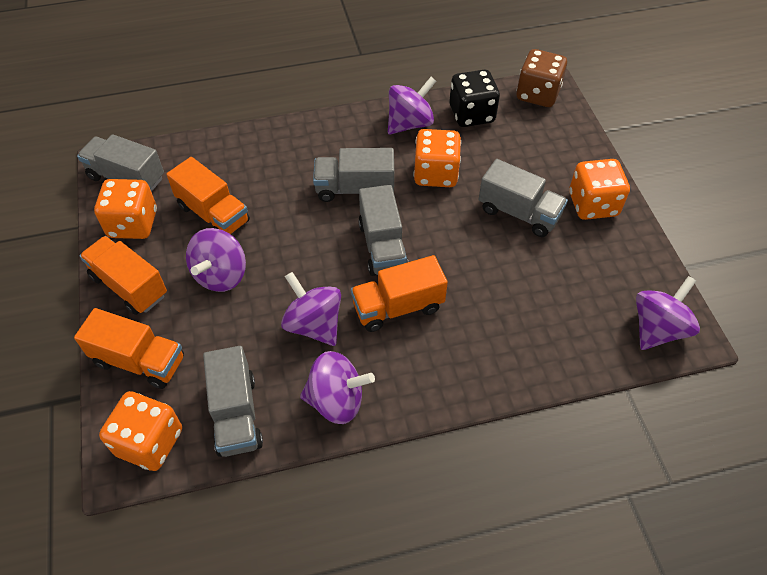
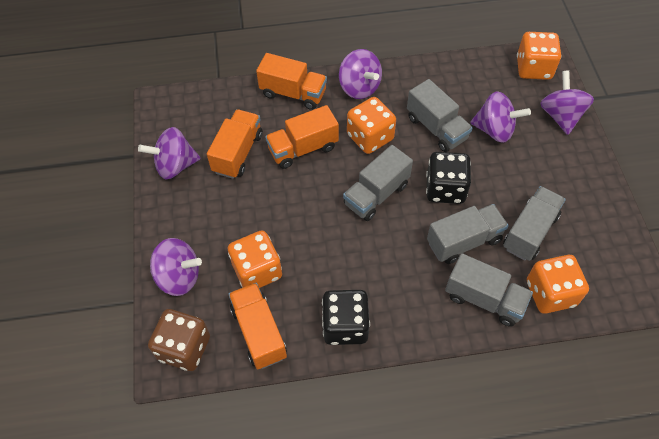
black dice: [450,70,500,127] = 1 -> [322,290,370,345] [426,152,471,204] = 2

